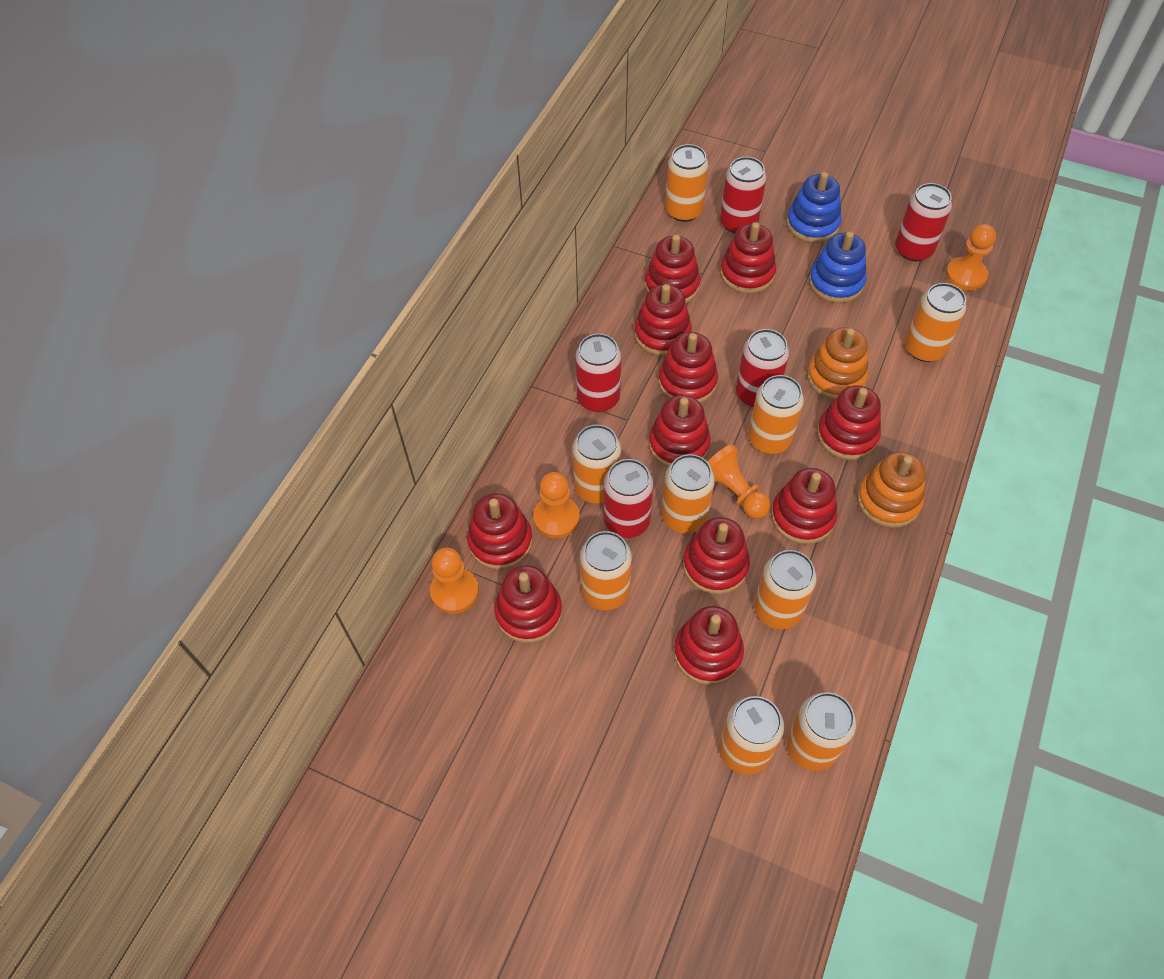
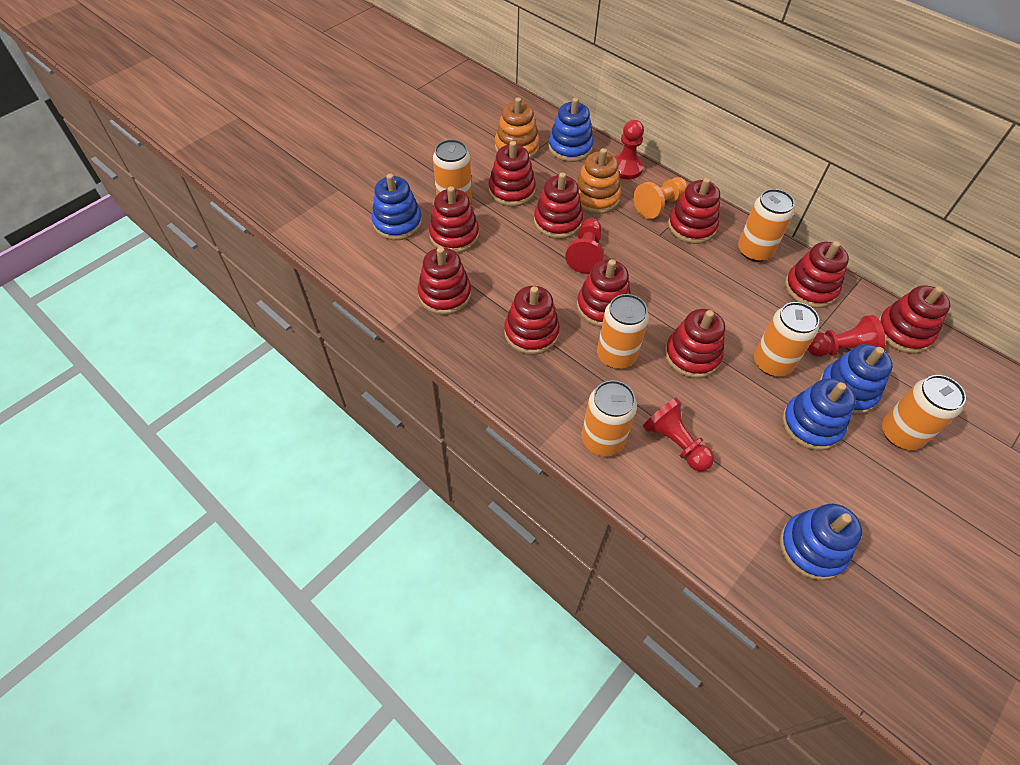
blue stacking toy: [786,172,842,243] [809,231,866,303] = 2 -> [372,174,422,240] [548,98,594,162] [779,504,862,581] [782,378,856,451] [819,344,893,415] = 5
orange can: [572,425,621,504] [580,531,632,610] [661,454,715,533] [665,144,709,222] [719,696,784,775] [748,375,804,454] [754,550,817,629] [786,692,856,771] [905,283,967,362] = 9 -> [433,139,472,202] [582,380,637,456] [597,294,649,369] [738,189,795,262] [754,302,819,376] [882,375,966,450] = 6
orange pawn: [430,547,479,614] [533,472,580,538] [707,444,771,519] [946,224,996,291] = 4 -> [633,177,688,219] = 1
red can: [575,334,621,412] [604,459,654,538] [720,157,767,234] [736,329,789,407] [895,183,952,261] = 5 -> none = 0
red pawn: none = 0 -> [565,218,604,273] [614,120,644,179] [643,397,714,471] [807,315,885,357] = 4
red stacking toy: [467,493,533,570] [494,565,562,643] [634,284,692,356] [645,235,700,303] [649,395,711,467] [659,332,718,403] [674,606,744,685] [683,517,750,595] [720,222,776,294] [771,468,837,544] [817,385,881,460] = 11 -> [418,247,471,315] [429,186,479,253] [488,141,536,207] [504,286,560,355] [534,172,583,239] [577,259,631,327] [665,309,725,378] [668,178,720,244] [785,241,849,308] [878,285,950,354] = 10

